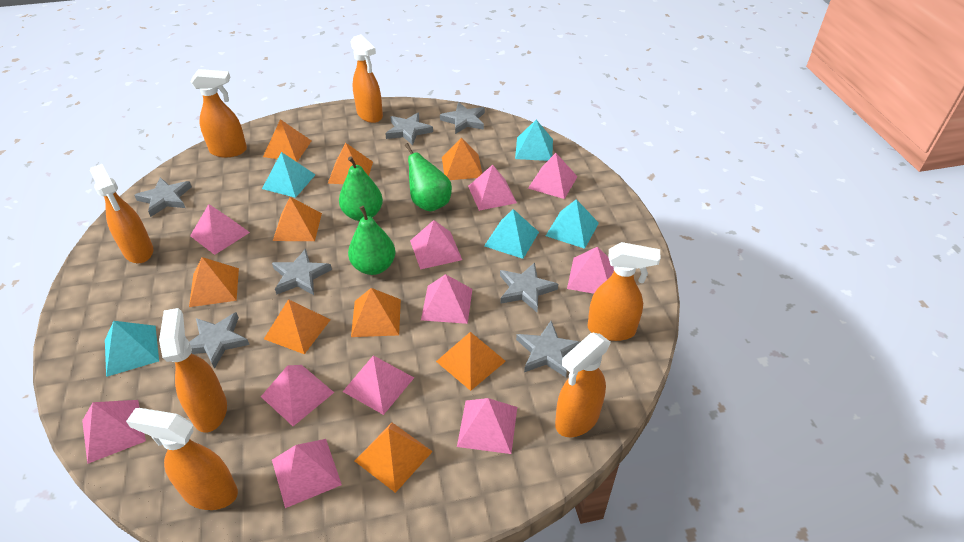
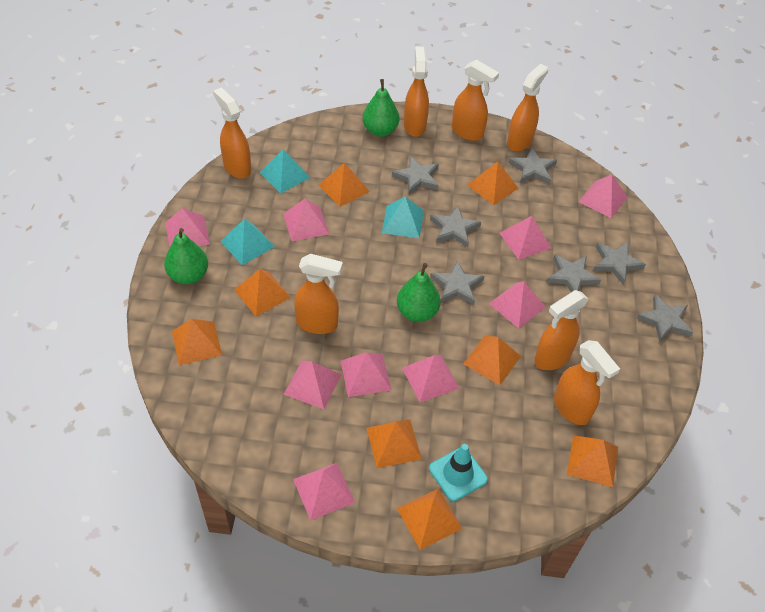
orange pyramid: [189,257,239,307] [263,119,312,162] [264,299,331,354] [273,197,322,241] [328,143,373,184] [351,288,401,337] [355,423,433,493] [436,332,506,391] [442,138,482,180] = 9 -> [172,319,222,365] [234,269,291,316] [319,163,370,207] [366,419,422,468] [397,489,462,550] [463,336,521,385] [468,161,518,205] [567,435,618,487] = 8
pink pyramid: [82,400,146,464] [190,204,250,255] [261,365,334,426] [272,439,342,508] [343,355,414,415] [410,220,462,270] [421,274,472,324] [457,398,517,454] [468,165,517,211] [528,153,578,199] [567,247,614,294] = 11 -> [165,208,210,247] [283,199,329,241] [283,360,342,409] [293,463,355,521] [341,352,391,397] [402,355,460,402] [489,281,546,328] [500,216,551,260] [579,174,628,218] = 9
turquoise pyramid: [105,321,159,377] [262,152,316,198] [484,209,539,259] [515,120,553,161] [546,199,599,249] = 5 -> [220,219,275,265] [259,149,311,193] [382,197,424,238] = 3
turquoise traffic cone: none = 0 -> [429,444,488,501] = 1

